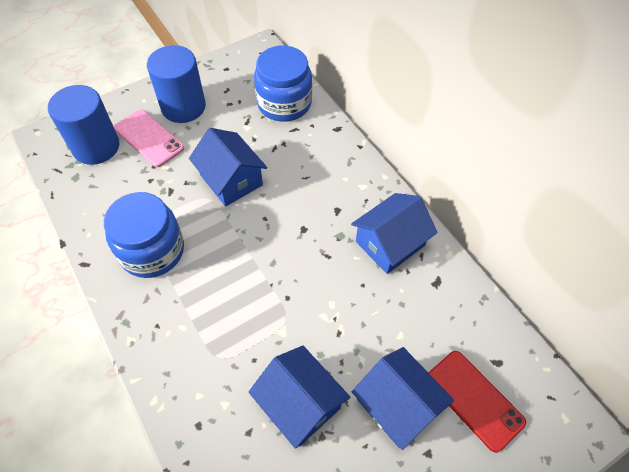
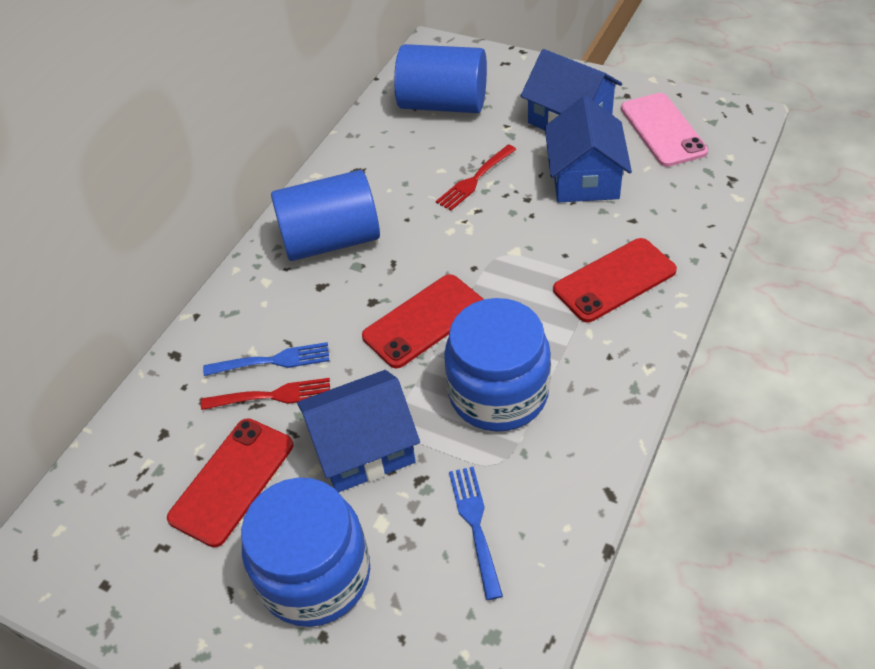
blue fork: none = 0 -> [203,342,329,376] [449,466,503,600] = 2
blue house: [189,128,267,206] [248,345,351,449] [351,193,438,274] [352,347,454,450] = 4 -> [297,370,420,493] [521,49,622,130] [545,96,632,203] = 3
red fork: none = 0 -> [201,378,330,410] [436,144,517,211] = 2
red phone: [428,351,526,453] = 1 -> [167,418,293,547] [362,274,484,368] [553,238,677,322] = 3

